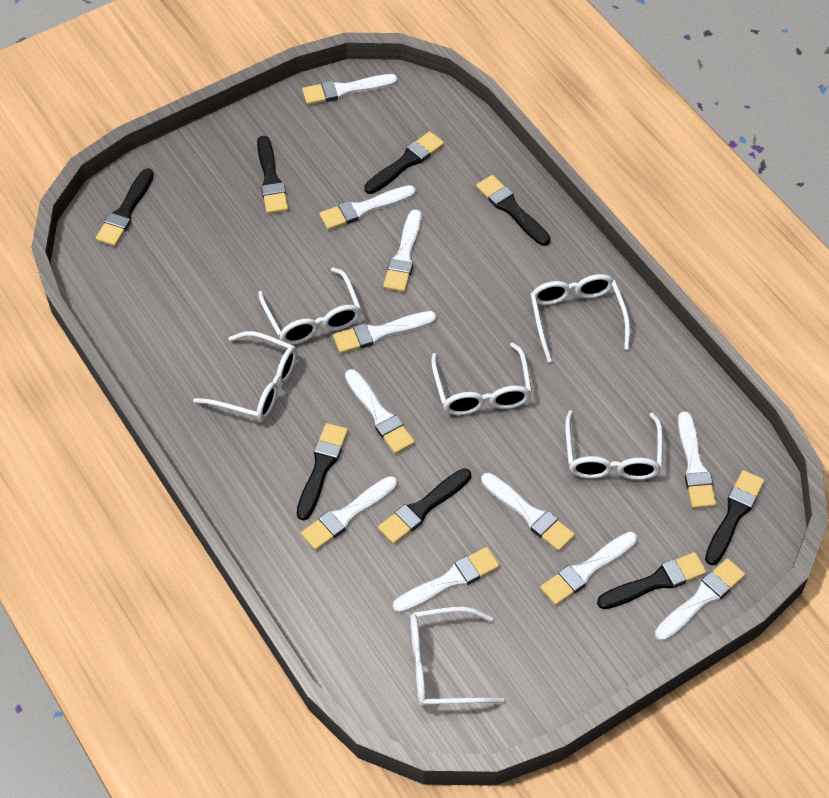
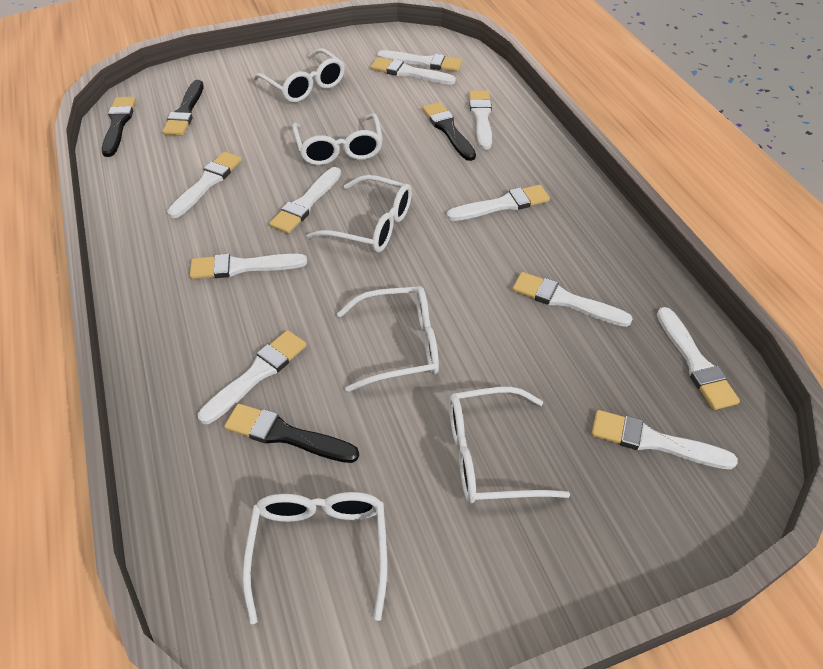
black brush: [96,168,154,246] [257,136,288,214] [297,423,348,521] [364,131,444,194] [378,468,471,544] [476,175,550,246] [597,552,707,609] [705,470,765,565] = 8 -> [102,97,136,157] [163,80,204,136] [224,404,359,463] [422,102,476,161] = 4

